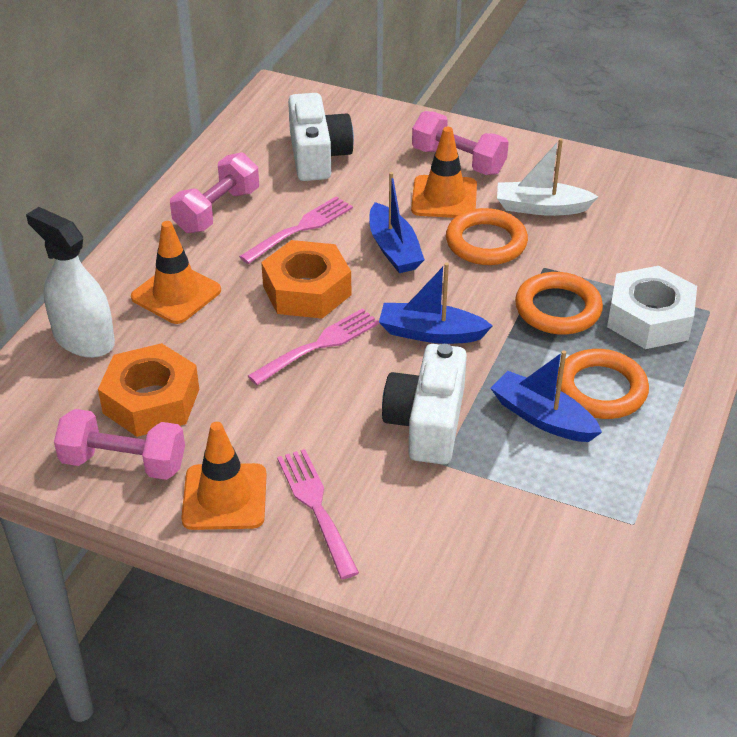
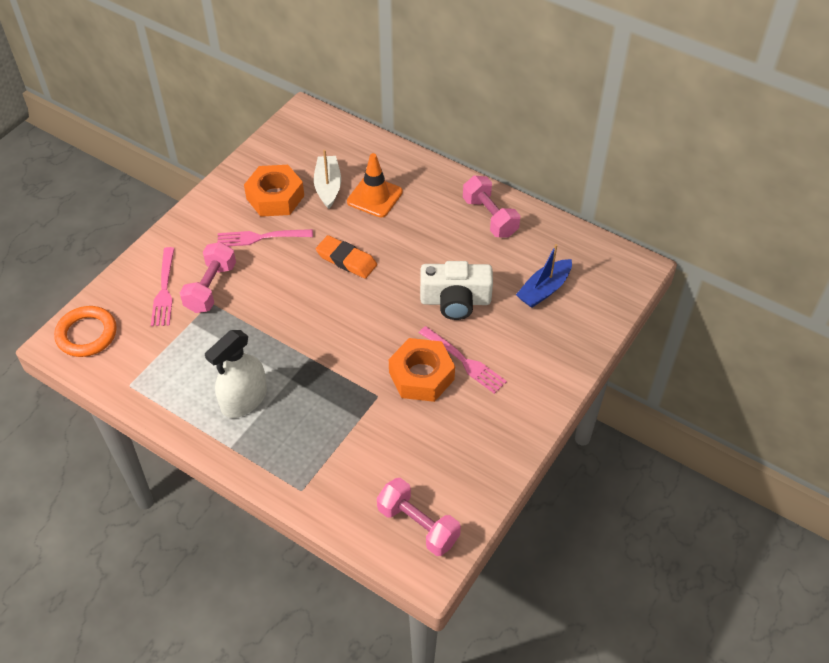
blue boat: [369,172,425,273] [379,262,493,344] [491,350,602,442] = 3 -> [516,244,572,308] = 1
orange eraser: none = 0 -> [316,235,377,279] = 1
orange ring: [446,208,528,265] [515,272,603,334] [556,349,649,419] = 3 -> [54,306,117,357] = 1
orange traffic cone: [131,221,221,324] [181,422,267,530] [411,127,477,218] = 3 -> [347,153,403,217] = 1
white camera: [288,93,354,181] [382,344,467,465] = 2 -> [420,261,493,320] = 1
white nut: [607,266,697,349] = 1 -> none = 0

